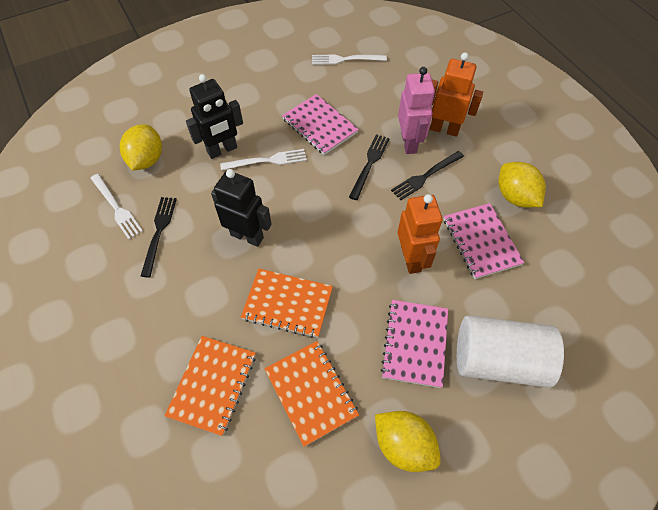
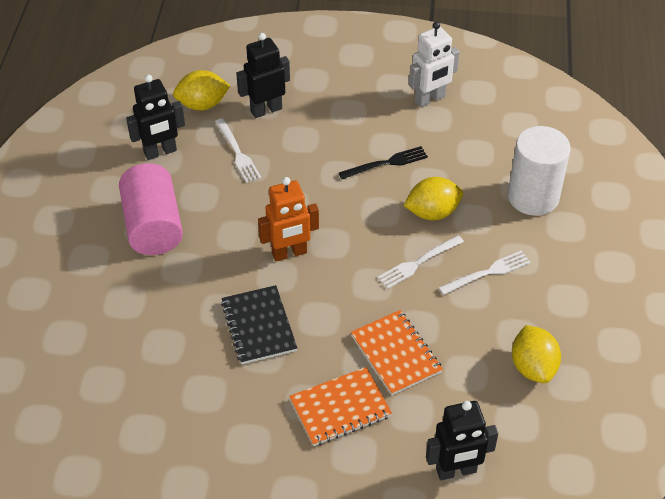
black fork: [141,197,177,277] [349,134,390,200] [391,151,464,200] = 3 -> [339,146,428,179] = 1
black notebook: none = 0 -> [221,285,297,364] = 1
black robot: [186,74,243,159] [211,169,272,247] = 2 -> [126,75,185,160] [236,33,290,118] [426,401,498,480] = 3
orange notebook: [165,336,256,436] [241,269,333,338] [265,341,359,447] = 3 -> [289,367,392,446] [351,310,443,395] = 2
orange robot: [397,194,443,274] [430,52,483,137] = 2 -> [258,177,319,261] = 1
pink cylinder: none = 0 -> [119,163,183,255] = 1
pink notebook: [282,94,359,155] [381,300,448,388] [444,203,524,279] = 3 -> none = 0
pink robot: [398,67,435,154] = 1 -> none = 0
white robot: none = 0 -> [409,22,460,107] = 1

